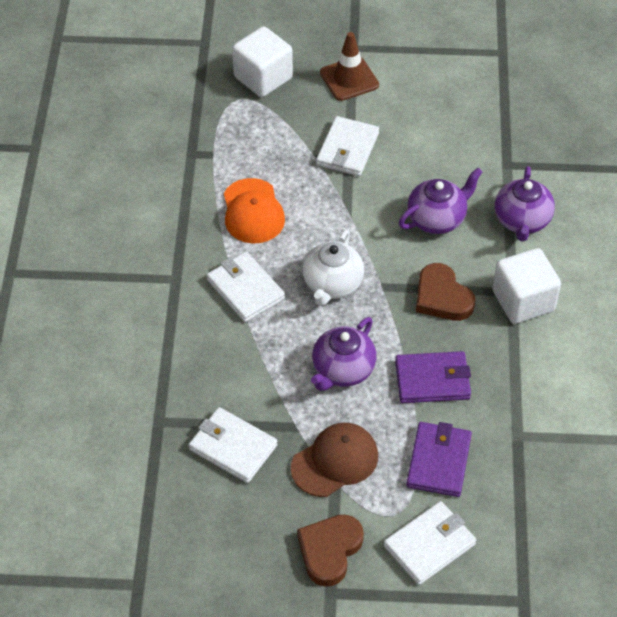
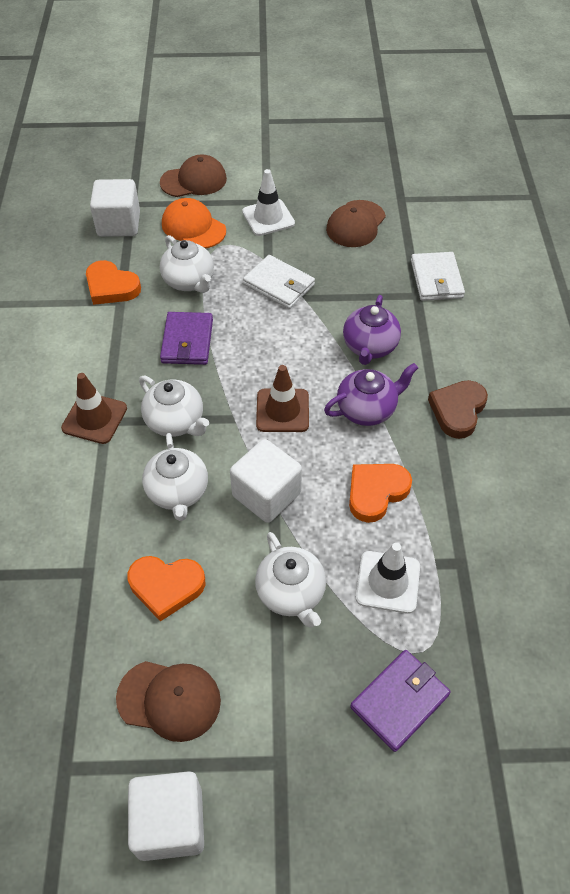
brown cap: [291,423,378,497] = 1 -> [116,661,221,742] [160,155,227,197] [326,200,386,247] = 3
brown heart: [297,515,364,587] [416,263,475,321] = 2 -> [428,380,488,439] = 1
brown traffic cone: [320,32,379,101] = 1 -> [61,373,127,444] [256,365,309,432] = 2
orange heart: none = 0 -> [86,260,141,305] [127,556,206,622] [349,464,412,523] = 3
purple teapot: [311,317,376,391] [399,168,483,234] [495,166,555,242] = 3 -> [324,363,418,426] [343,295,401,365] = 2
white cube: [232,26,293,97] [492,248,561,324] = 2 -> [90,179,140,237] [128,771,204,861] [230,439,302,523] = 3
white teapot: [303,229,364,306] = 1 -> [139,376,209,437] [142,433,208,521] [160,235,214,293] [255,532,326,628] = 4
white traffic cone: none = 0 -> [242,169,295,236] [356,543,420,614] = 2
white wallet: [189,407,278,483] [207,252,285,322] [316,116,379,176] [384,501,476,585] = 4 -> [243,255,315,309] [411,252,465,301] = 2

